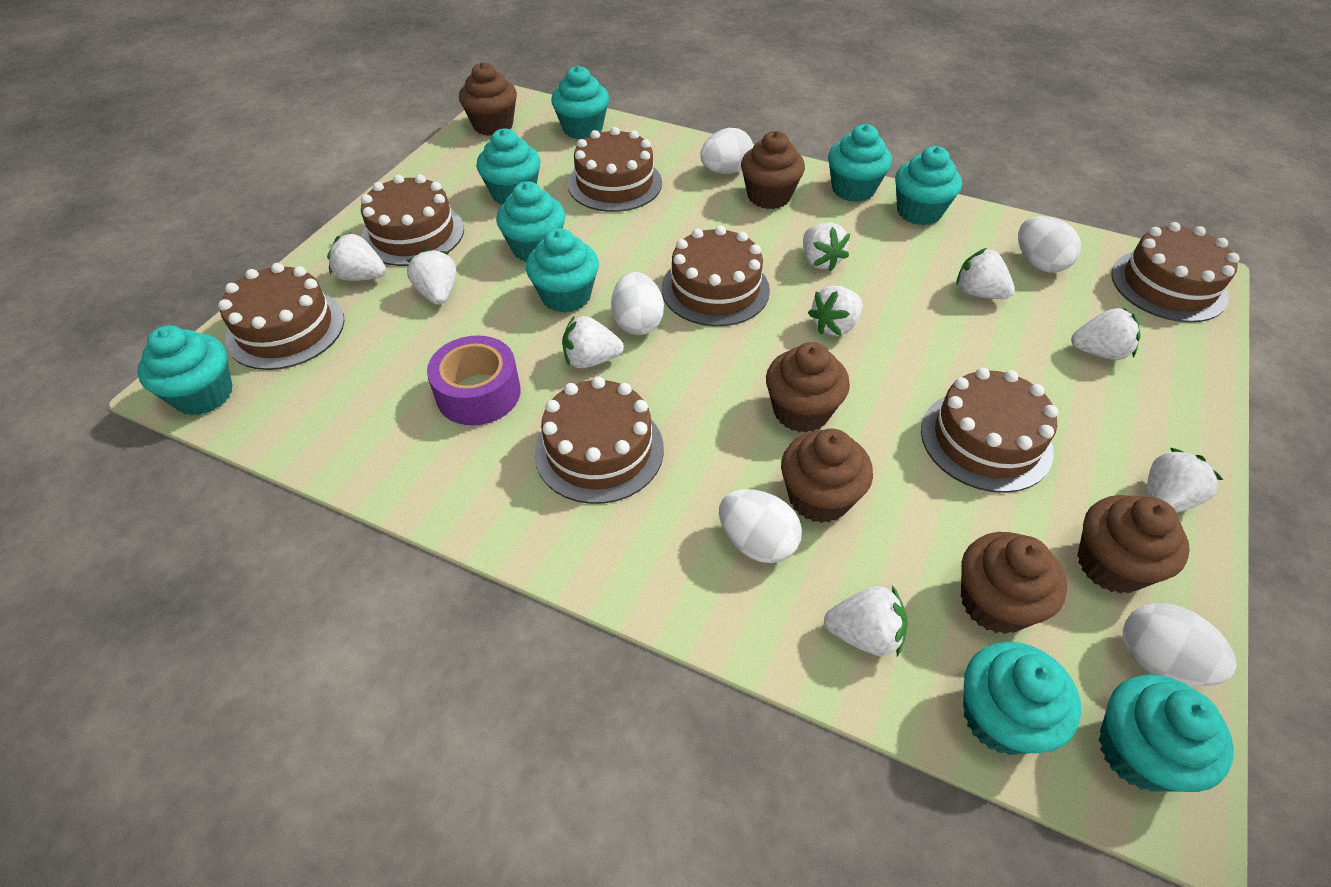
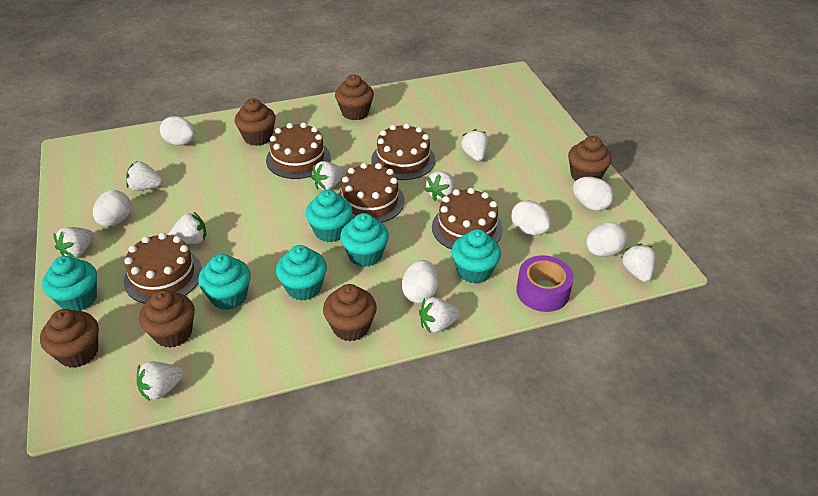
brown cake: [218,263,344,370] [361,175,464,266] [534,377,664,504] [568,127,662,212] [662,226,770,326] [921,368,1058,493] [1111,222,1240,322] = 7 -> [124,233,202,304] [266,122,331,179] [338,163,405,223] [371,123,435,180] [432,188,503,250] = 5
turquoise cupcake: [137,326,233,415] [476,129,541,205] [496,181,565,262] [526,228,599,313] [551,66,609,139] [828,124,892,202] [895,146,962,225] [963,642,1081,755] [1099,675,1234,792] = 9 -> [42,256,97,311] [198,254,251,310] [276,245,327,301] [306,190,353,242] [340,213,389,267] [451,229,501,284] = 6
white egg: [611,272,664,335] [700,128,753,174] [719,489,802,563] [1018,216,1081,273] [1123,603,1237,686] = 5 -> [93,190,131,226] [160,116,196,146] [402,260,438,303] [511,200,551,235] [573,177,614,211] [586,222,627,257] = 6

